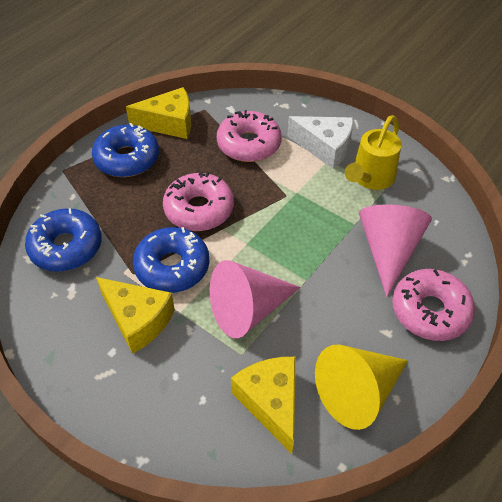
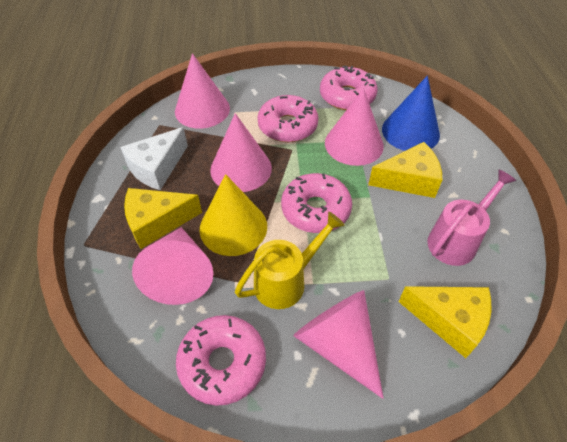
blue cone: none = 0 -> [382,76,440,151] = 1
blue donut: [25,208,102,272] [92,123,159,177] [133,227,209,293] = 3 -> none = 0
pink cone: [210,260,301,338] [359,204,432,297] = 2 -> [132,227,213,305] [175,53,230,128] [210,113,272,192] [293,290,384,399] [325,88,384,166] = 5
pink donut: [163,172,234,231] [217,110,282,162] [392,269,475,341] = 3 -> [176,315,266,406] [257,95,319,142] [281,173,352,233] [320,65,377,110] = 4
pink watering can: none = 0 -> [427,170,516,266] = 1

